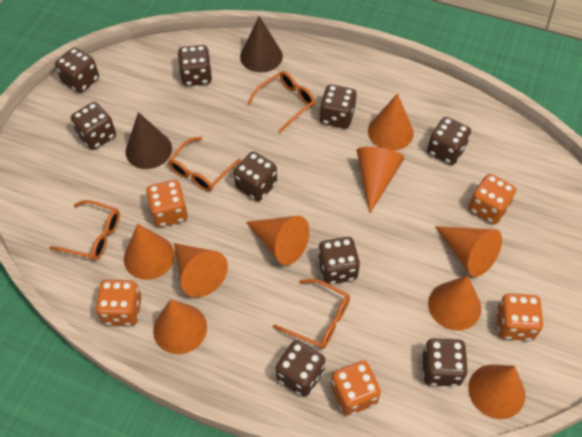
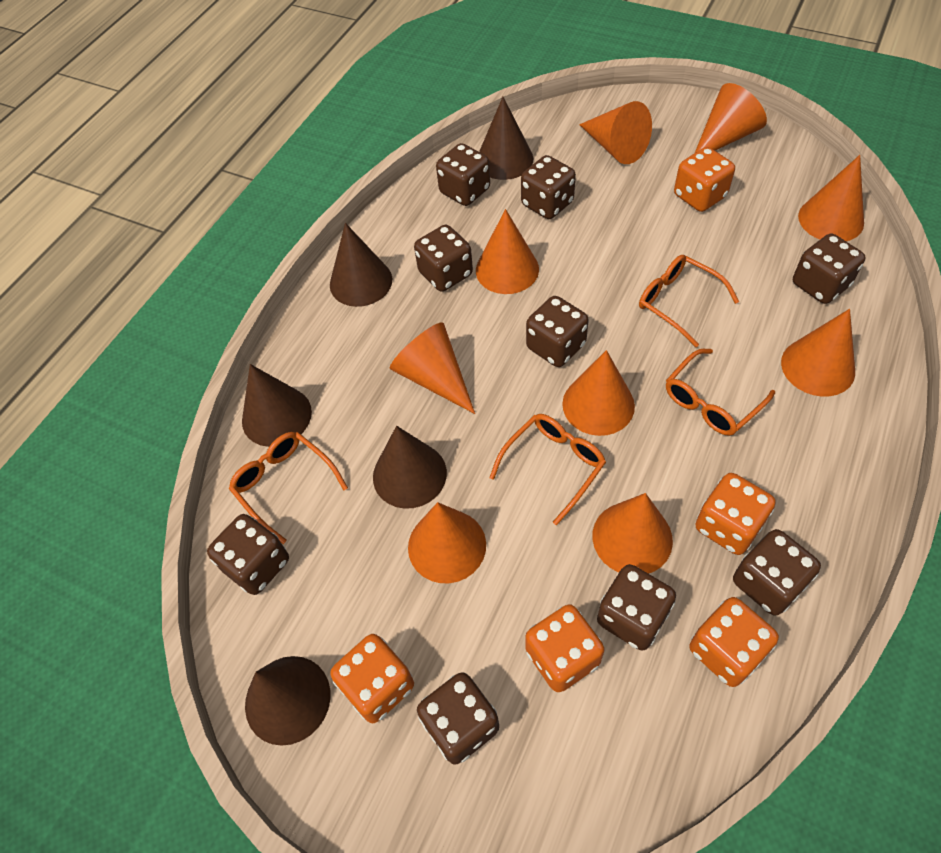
brown cone: [126,112,172,169] [240,16,283,72] = 2 -> [242,364,312,447] [245,656,330,746] [330,223,392,307] [373,426,447,509] [479,97,533,180] = 5

